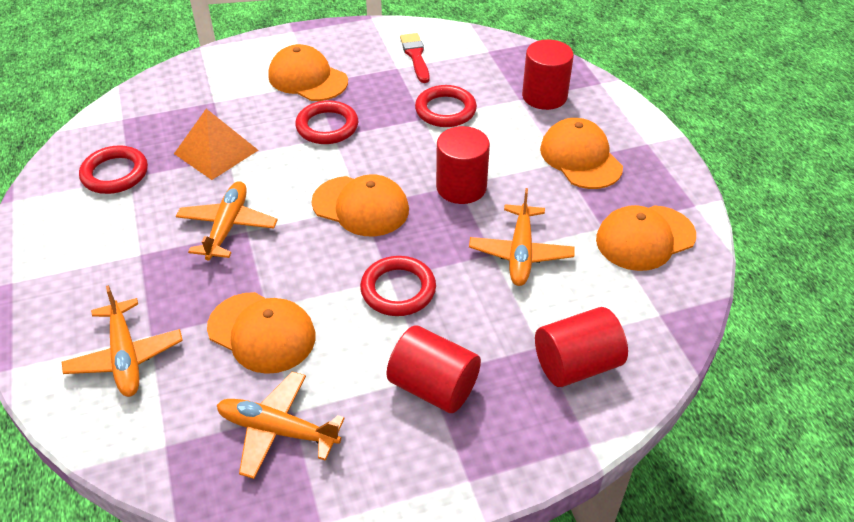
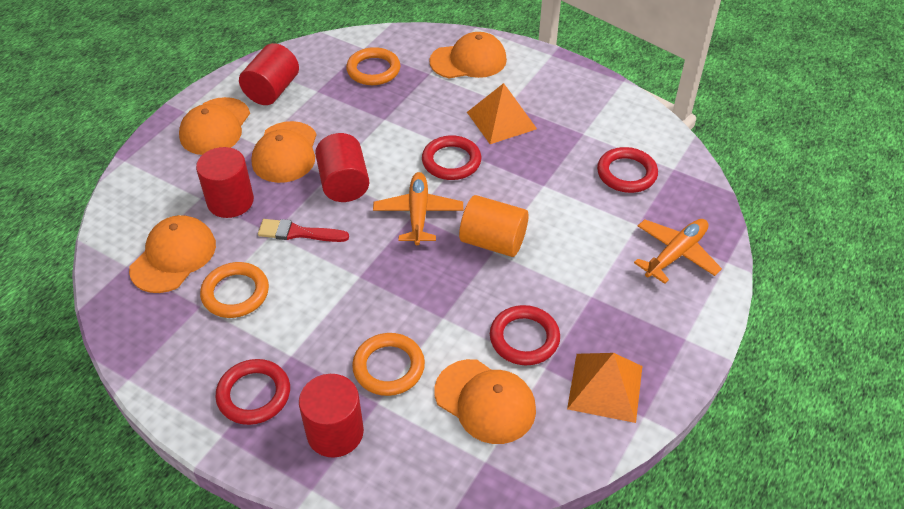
orange cylinder: none = 0 -> [459,195,528,257] = 1
orange plane: [62,285,183,397] [176,181,278,260] [217,372,345,479] [469,188,575,286] = 4 -> [373,172,463,245] [634,219,722,284] = 2
orange pyramid: [174,109,258,180] = 1 -> [467,83,537,144] [567,353,642,423] = 2
orange ring: none = 0 -> [200,262,269,318] [346,47,400,85] [352,333,425,396] = 3

